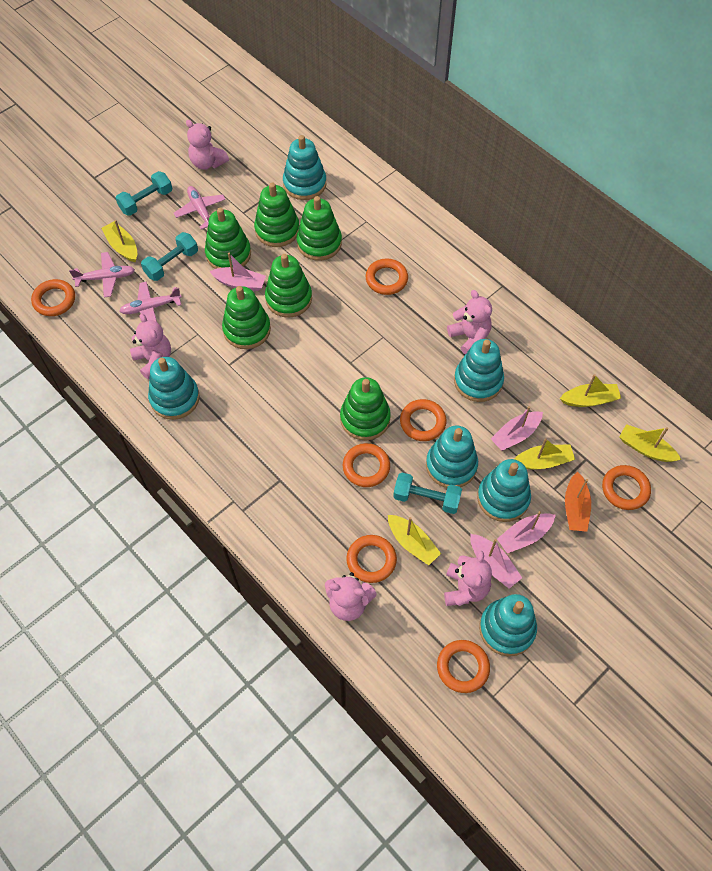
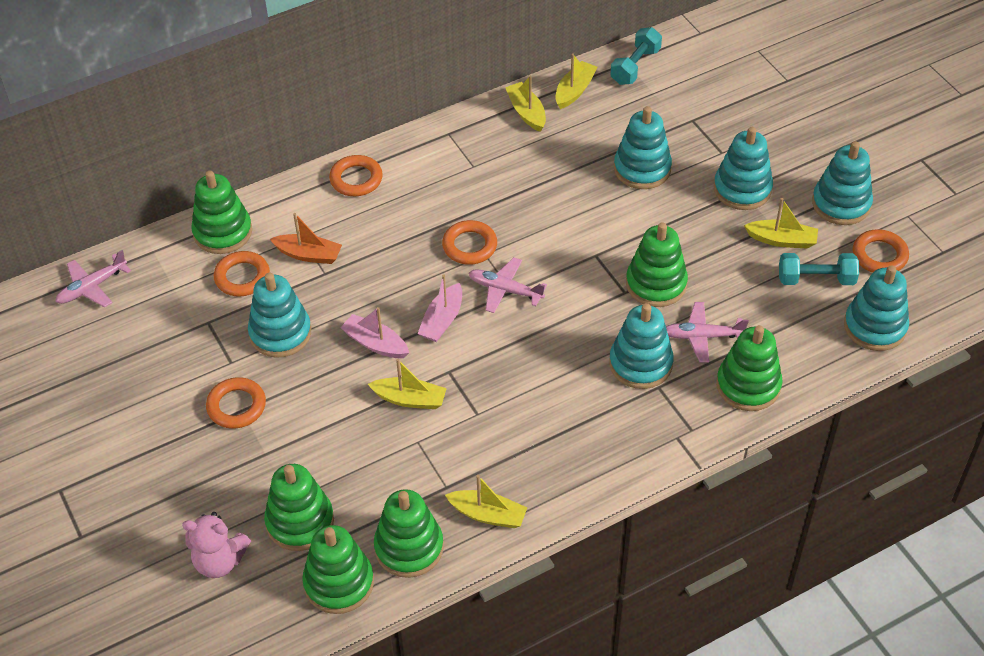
orange ring: [31,279,75,316] [343,443,390,487] [346,535,397,583] [366,259,408,295] [400,399,446,441] [437,640,490,693] [602,465,651,510] = 7 -> [206,377,266,429] [214,251,270,296] [329,155,383,196] [442,220,497,265] [853,229,909,272] = 5
pink boat: [209,253,266,291] [470,534,522,589] [491,406,543,451] [497,511,556,553] = 4 -> [341,307,409,358] [417,275,462,342] = 2
pink teddy bear: [130,314,171,379] [186,120,229,170] [325,572,377,621] [444,551,492,606] [447,290,492,355] = 5 -> [182,512,251,578] = 1
turquoise dumbbell: [116,171,172,216] [141,232,198,281] [393,473,462,514] = 3 -> [611,27,662,85] [779,253,859,285] = 2

